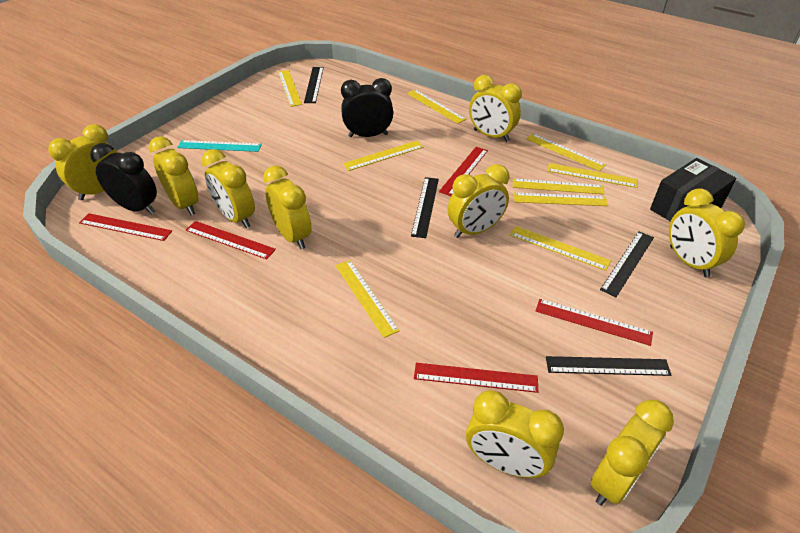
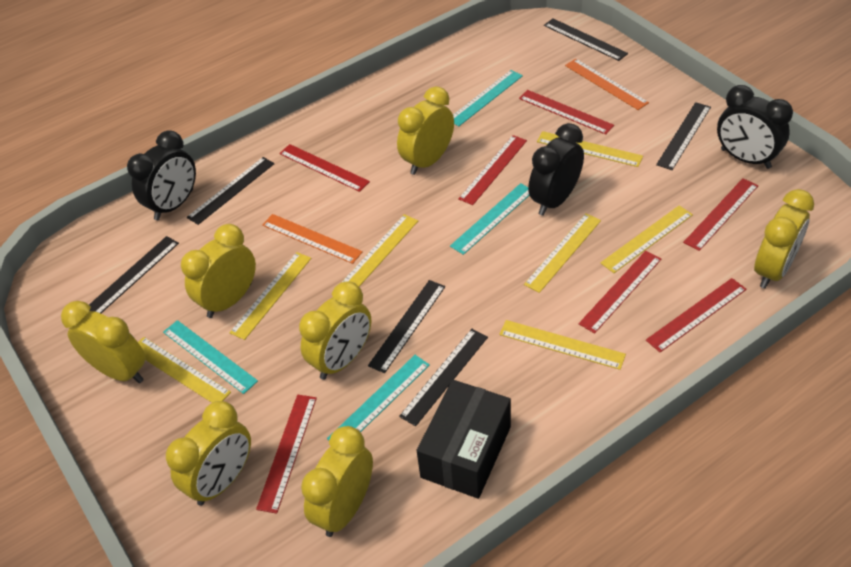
black clock: [90,143,157,215] [341,78,393,137] = 2 -> [127,130,196,220] [528,123,584,216] [717,85,793,169] = 3
black ruler: [304,67,324,103] [411,177,439,238] [546,356,671,376] [600,231,654,297] = 4 -> [89,236,179,313] [187,157,275,225] [368,280,445,373] [399,329,488,426] [544,19,628,61] [656,102,711,170] = 6
orange ruler: none = 0 -> [262,214,363,264] [565,59,649,110] = 2
red ruler: [79,213,172,241] [186,221,276,259] [414,363,538,393] [439,147,488,196] [536,299,653,346] = 5 -> [256,395,317,514] [279,144,370,192] [458,135,527,205] [519,90,614,135] [579,251,661,334] [646,278,747,352] [683,178,758,251] = 7
turquoise ruler: [177,140,262,152] = 1 -> [163,320,258,394] [327,355,430,440] [450,183,529,255] [453,70,523,126] = 4
yellow clock: [48,124,118,200] [149,136,199,215] [201,149,255,228] [263,166,311,249] [448,164,509,238] [466,390,564,478] [469,75,522,142] [591,399,674,505] [669,188,745,277] = 9 -> [61,301,146,383] [166,401,251,506] [181,224,256,318] [299,281,371,380] [301,426,373,537] [397,86,454,175] [754,189,814,288] = 7
yellow ruler: [278,70,302,107] [336,260,400,338] [343,141,424,171] [407,89,466,124] [510,226,611,271] [513,178,605,195] [514,193,608,206] [526,134,606,171] [547,163,638,188] = 9 -> [138,337,231,403] [229,252,311,340] [342,214,418,287] [499,320,626,370] [524,213,601,293] [537,131,643,167] [600,205,693,273] = 7

